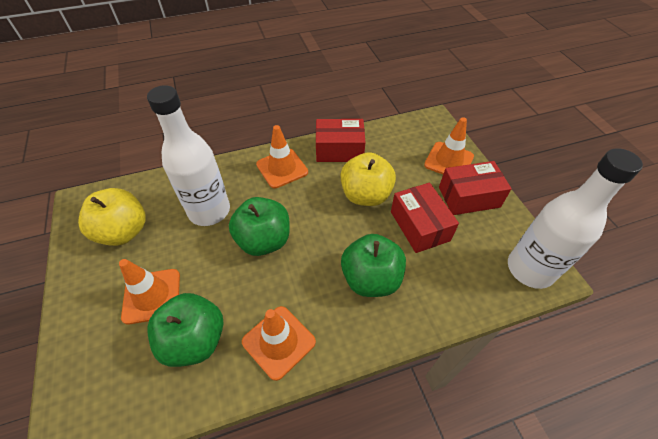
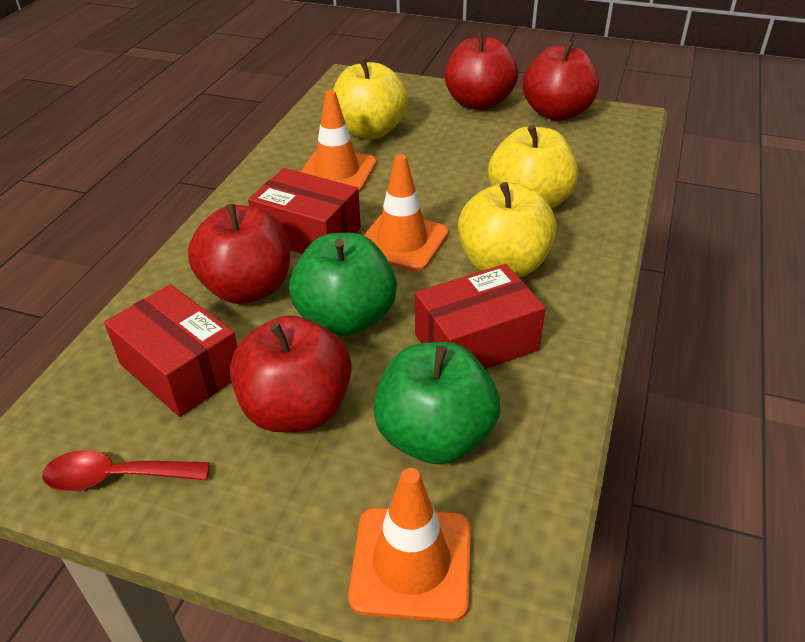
green apple: [147,293,223,367] [229,197,290,256] [341,234,406,297] = 3 -> [289,232,397,336] [373,342,501,465] = 2
orange traffic cone: [119,259,180,325] [242,306,316,381] [256,125,308,189] [424,117,474,174] = 4 -> [301,90,377,192] [348,468,471,622] [364,154,449,272] = 3
red apple: none = 0 -> [188,204,290,304] [230,316,352,432] [445,32,518,110] [523,41,599,121] = 4
red spoon: none = 0 -> [42,450,210,491] = 1
white bottle: [147,85,230,226] [508,148,643,289] = 2 -> none = 0
yellow apple: [78,188,146,246] [340,152,396,206] = 2 -> [333,58,408,139] [458,182,557,277] [488,125,578,209] = 3

